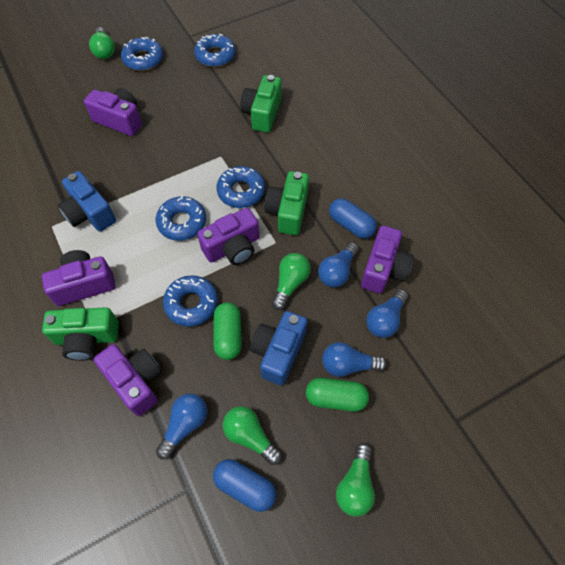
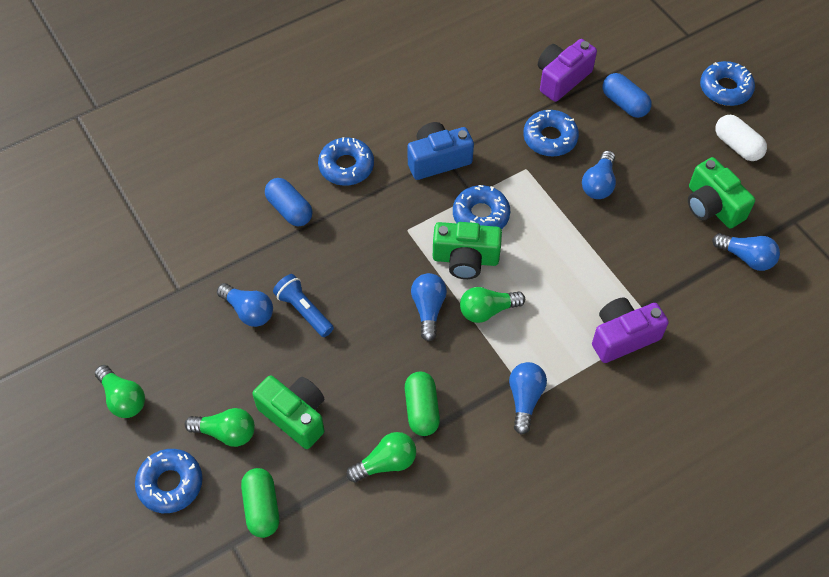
blue camera: [58,171,116,232] [250,311,307,385] = 2 -> [408,122,474,180] = 1
blue flashlight: none = 0 -> [273,274,334,337] = 1
blue light bulb: [156,393,207,459] [318,242,359,288] [322,342,387,377] [366,289,408,338] = 4 -> [217,283,273,327] [411,273,447,341] [509,362,547,435] [582,150,616,199] [712,233,780,271] = 5
purple camera: [42,250,116,306] [84,88,142,136] [94,344,162,416] [197,208,259,265] [361,225,414,294] = 5 -> [538,39,597,102] [592,297,669,363] = 2
white capsule: none = 0 -> [715,115,767,161] = 1

